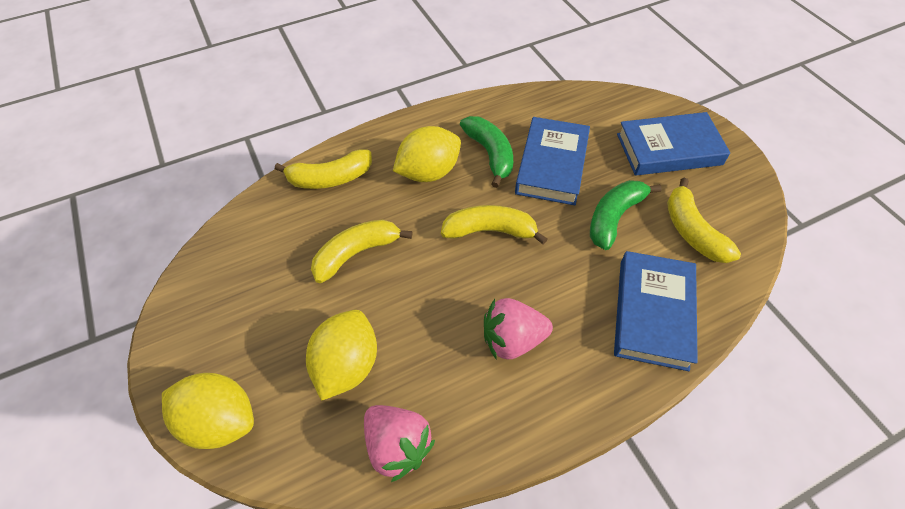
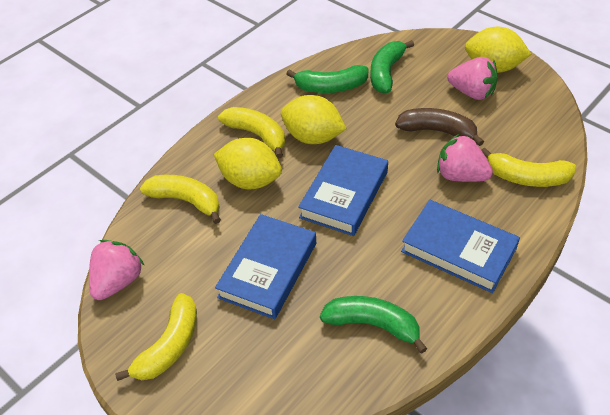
brown banana: none = 0 -> [395,108,484,146] = 1
green banana: [460,116,513,188] [590,180,662,250] = 2 -> [286,65,369,93] [320,296,427,354] [370,40,414,93] = 3
pink strawberry: [364,405,435,482] [484,298,553,359] = 2 -> [89,240,144,300] [437,134,493,182] [447,57,498,100] = 3

